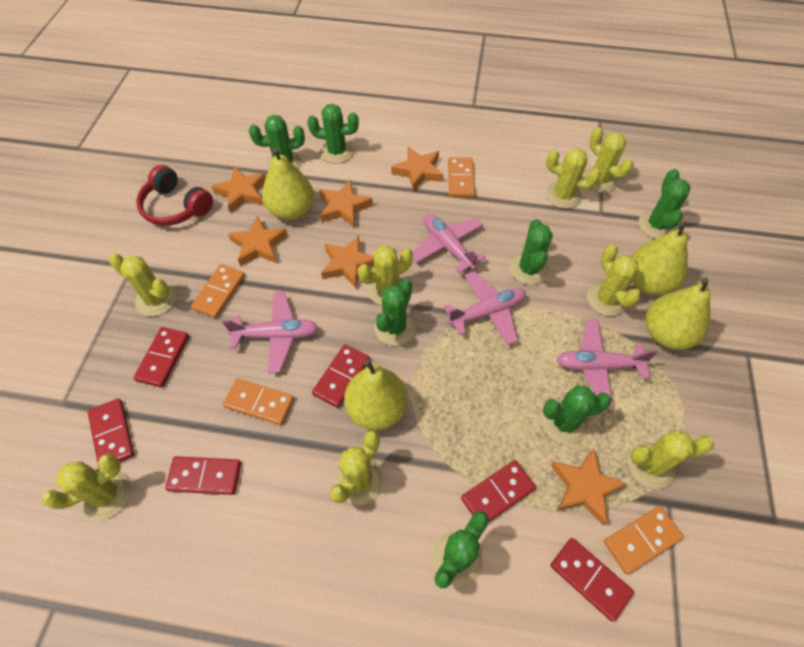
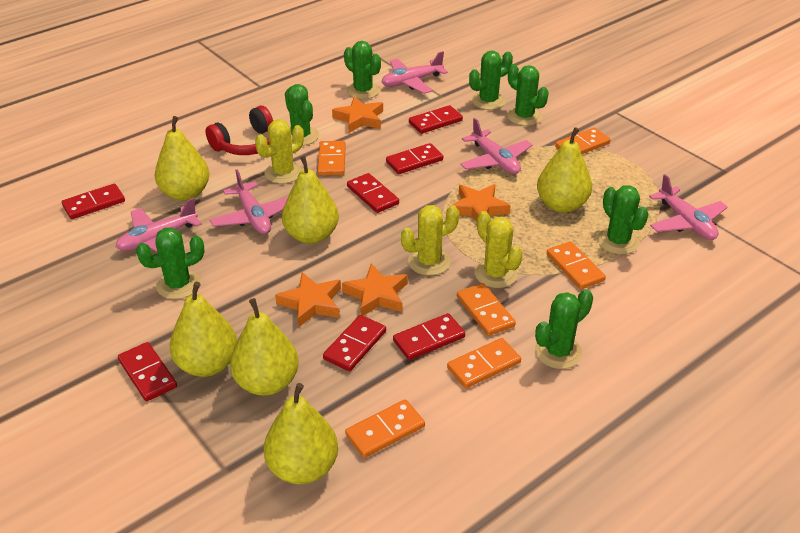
orange domino: [191,264,245,318] [223,378,294,425] [448,157,475,197] [604,506,684,574] = 4 -> [318,141,346,175] [345,399,425,458] [447,338,521,388] [457,283,516,336] [547,241,606,289] [555,128,611,154] = 6
orange star: [211,166,266,213] [228,216,288,267] [319,180,373,228] [321,235,374,289] [391,147,444,191] [551,448,627,525] = 6 -> [275,272,341,327] [332,97,383,133] [342,264,408,316] [451,184,511,222] = 4
pink plane: [222,292,319,373] [413,214,486,273] [444,271,526,345] [556,320,658,406] = 4 -> [116,198,202,252] [209,169,288,234] [382,51,448,94] [460,118,533,174] [649,174,728,240] = 5
red domino: [88,399,134,467] [133,327,189,388] [165,456,241,495] [312,344,370,408] [461,460,536,523] [551,538,634,622] = 6 -> [62,184,125,219] [118,342,177,401] [323,315,386,371] [347,173,399,213] [386,143,443,174] [393,313,465,360] [409,105,463,134] = 7
yellow cactus: [42,454,131,520] [109,254,176,316] [330,430,383,505] [358,245,413,305] [546,148,601,209] [582,127,633,193] [587,244,641,316] [628,430,714,489] = 8 -> [255,119,304,184] [401,205,459,276] [475,211,523,288] = 3
yellow pear: [262,148,314,220] [344,359,408,430] [631,221,688,295] [646,277,711,350] = 4 -> [155,116,209,201] [170,282,237,377] [230,298,299,396] [264,383,338,484] [282,156,339,244] [537,127,592,213] = 6

